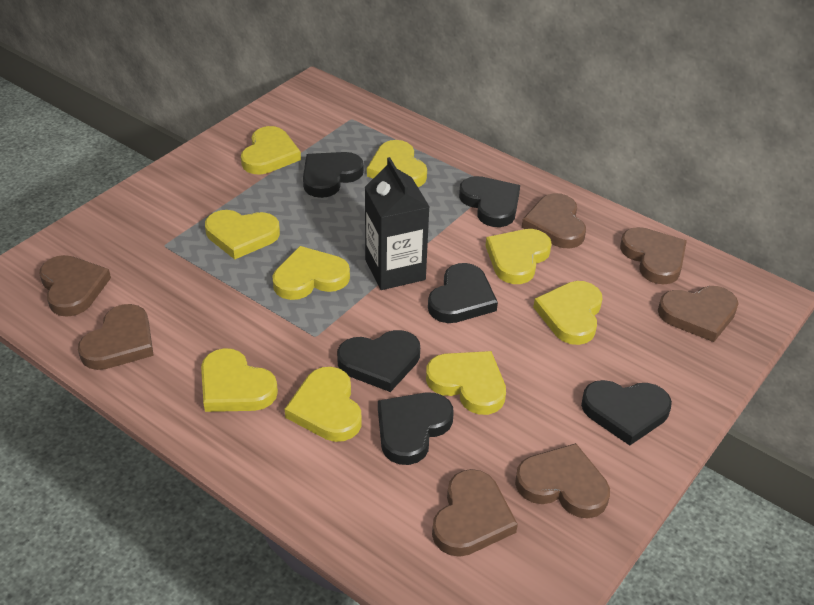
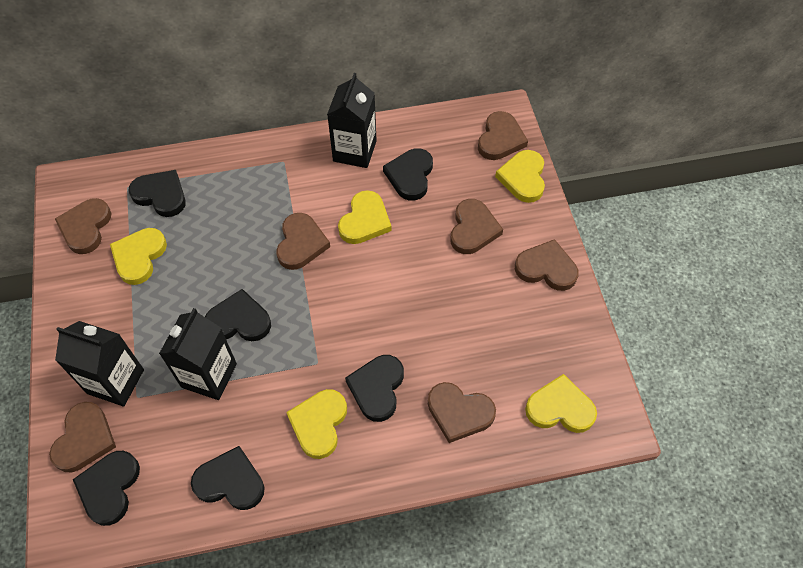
black carton: [365,157,430,290] = 1 -> [55,321,144,407] [159,308,237,400] [327,73,377,168] = 3
yellow heart: [201,348,278,412] [205,210,280,259] [241,126,301,174] [273,246,350,300] [285,367,362,442] [367,140,427,187] [426,351,506,415] [486,229,552,284] [533,281,603,345] = 9 -> [110,228,167,285] [286,389,347,459] [338,190,392,244] [495,150,545,203] [525,374,597,433] = 5

